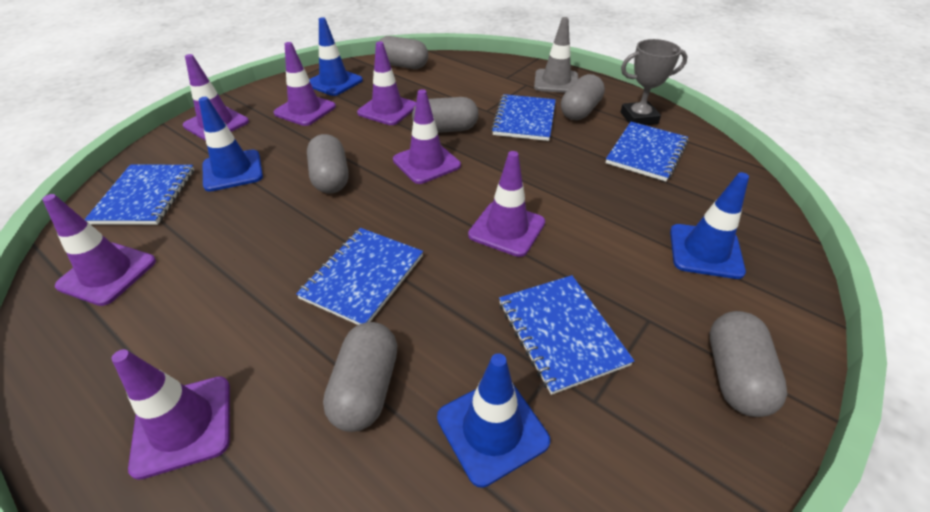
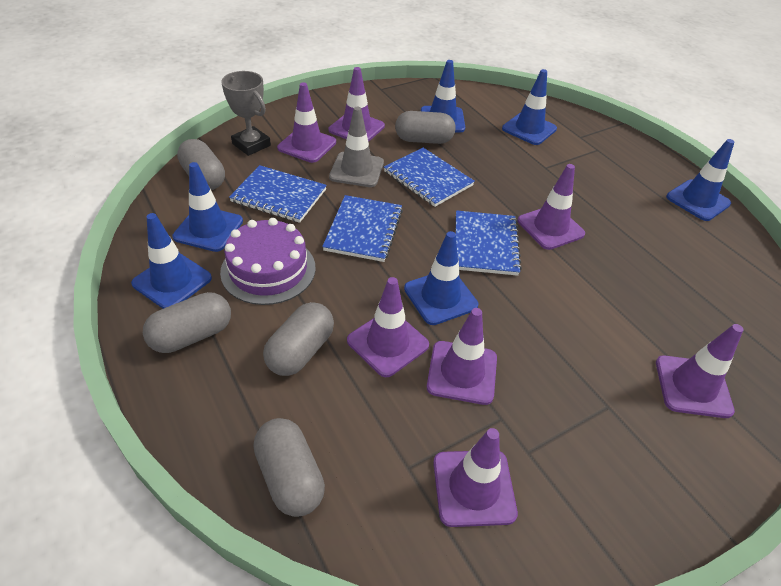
blue notebook: [84,165,194,225] [296,228,423,325] [491,94,556,141] [499,275,634,395] [606,122,689,181] = 5 -> [229,165,327,223] [322,195,403,262] [384,148,475,207] [456,210,522,276] = 4
blue traffic cone: [199,97,263,192] [309,17,363,96] [437,353,550,488] [670,172,749,279] = 4 -> [131,213,212,309] [172,162,243,252] [404,231,478,325] [421,60,465,133] [502,69,557,145] [666,139,734,221] = 6
grey capsule: [307,134,348,194] [323,322,397,432] [378,36,428,69] [412,97,478,133] [561,74,605,120] [710,311,787,417] = 6 -> [143,292,231,353] [177,139,225,190] [254,418,325,517] [263,302,334,376] [395,111,456,144] = 5
purple cake: none = 0 -> [220,218,316,305] = 1

